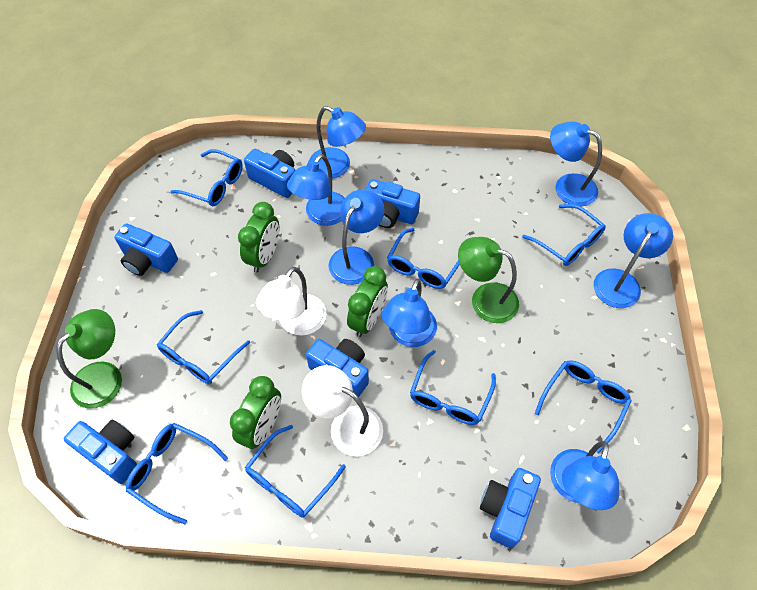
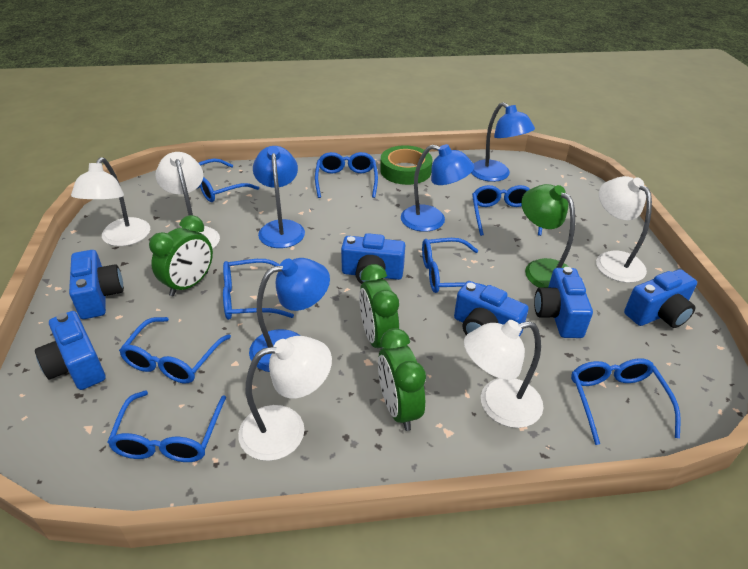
blue lamp: [287,154,345,226] [310,106,366,178] [329,189,384,285] [382,279,437,347] [550,121,602,206] [550,441,619,510] [594,213,673,308] = 7 -> [249,258,330,372] [253,146,305,248] [401,144,474,232] [471,102,535,182] = 4
green lamp: [56,309,122,409] [458,237,519,323] = 2 -> [521,184,575,288] = 1
green tape: none = 0 -> [380,145,433,185] = 1
white lamp: [256,267,327,335] [302,365,383,456] = 2 -> [71,157,150,246] [155,152,220,249] [238,336,332,461] [464,320,543,428] [596,176,652,283] = 5

